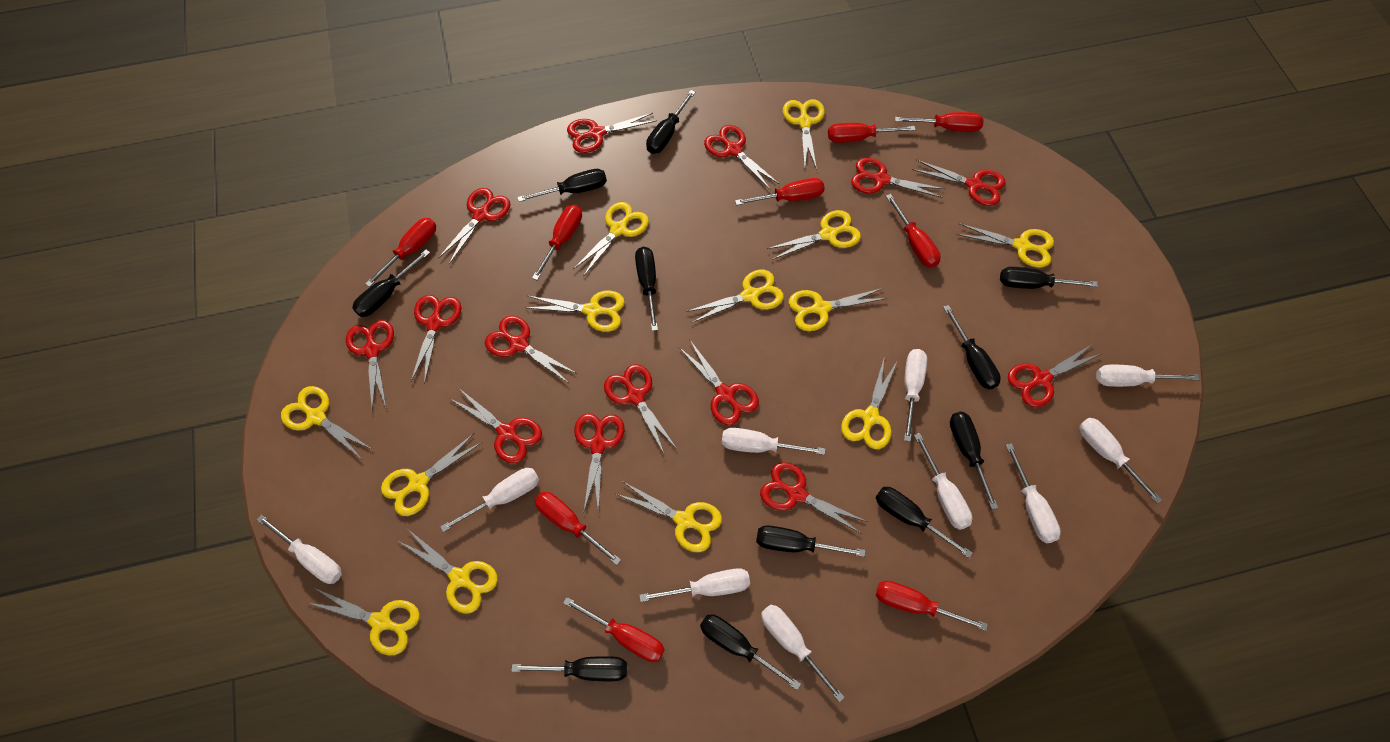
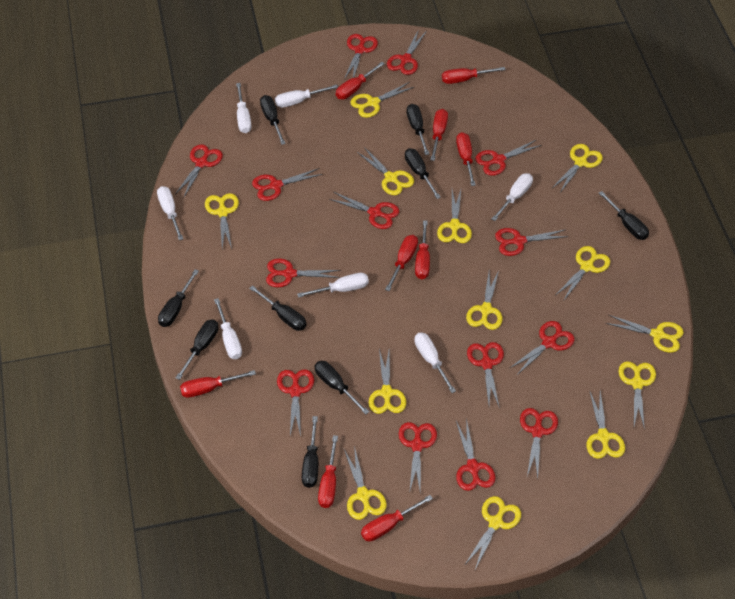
black screwdriver: [352,249,430,317] [511,656,627,681] [517,169,607,202] [635,247,658,331] [646,90,696,154] [700,614,801,690] [756,525,866,557] [876,487,973,558] [943,305,1001,389] [950,412,998,510] [1000,267,1098,289] = 11 -> [158,269,199,327] [176,319,219,380] [249,285,307,331] [260,95,286,145] [302,416,318,488] [315,361,369,415] [405,148,441,199] [407,104,429,155] [599,191,649,240] = 9
white screwdriver: [257,515,342,584] [440,468,539,532] [639,568,750,602] [722,428,826,455] [761,605,845,702] [904,349,927,442] [914,433,972,530] [1005,443,1061,543] [1079,418,1162,504] [1096,365,1200,387] = 10 -> [157,186,183,240] [214,298,242,359] [236,83,252,133] [275,85,338,108] [297,273,369,298] [415,332,456,393] [492,173,533,221] = 7

